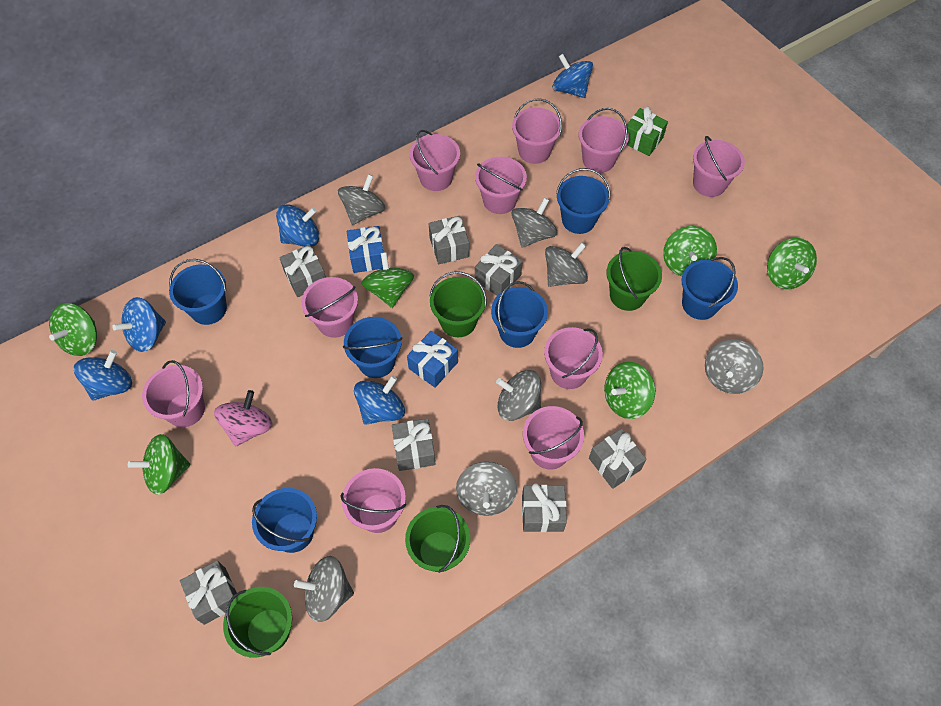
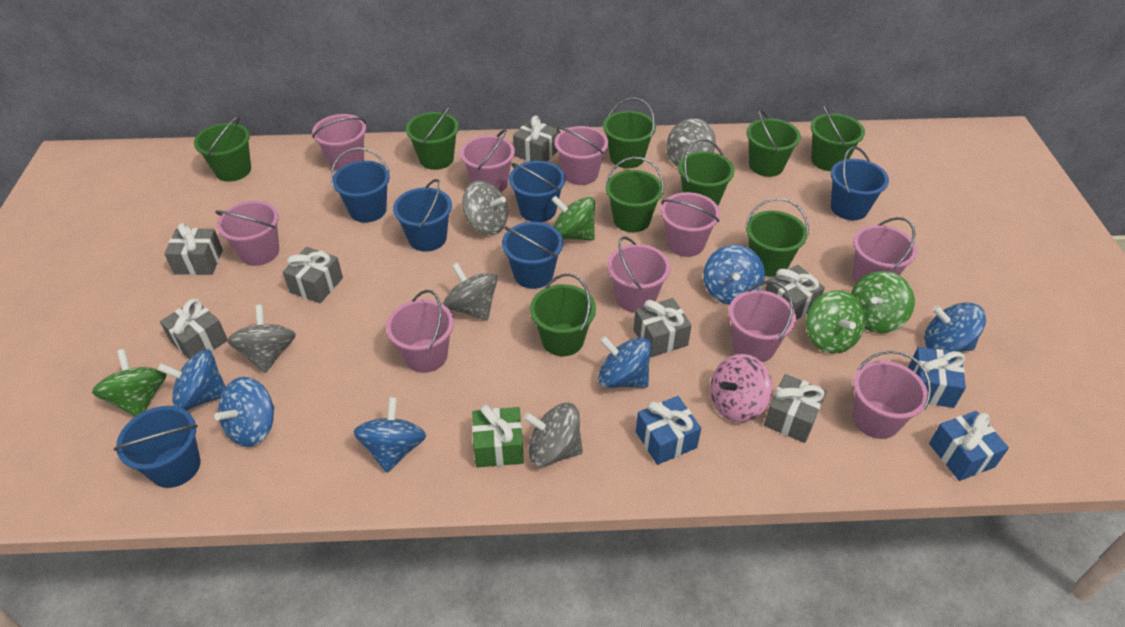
blue gift: [347,226,384,273] [407,331,458,388] = 2 -> [636,396,701,465] [908,347,966,408] [929,411,1009,481] = 3
blue spinning top: [74,350,132,401] [112,297,166,352] [276,204,319,247] [354,376,405,425] [552,54,593,98] = 5 -> [157,349,226,411] [214,377,274,447] [353,397,426,473] [598,336,651,388] [703,245,765,305] [924,302,986,352] = 6
green bucket: [223,587,292,658] [405,505,470,573] [429,271,487,337] [606,247,662,311] = 4 -> [194,116,251,182] [406,105,459,170] [530,274,596,356] [603,98,656,168] [606,157,664,232] [678,139,735,206] [745,198,809,277] [746,109,801,177] [811,105,865,171] = 9
green spinning top: [49,303,97,356] [128,434,191,495] [361,252,414,308] [604,362,655,419] [663,226,717,276] [767,238,817,289] = 6 -> [92,349,166,417] [551,196,595,240] [806,290,865,354] [851,271,915,333] = 4
grey spinning top: [294,556,354,622] [338,174,386,225] [456,462,517,516] [496,370,541,421] [511,198,557,247] [545,243,588,287] [705,339,764,394] = 7 -> [227,305,296,373] [444,262,498,320] [462,181,508,235] [524,403,583,466] [666,118,716,167] = 5

